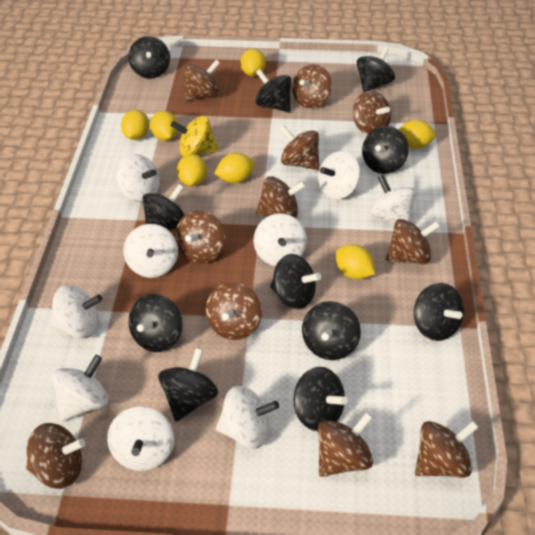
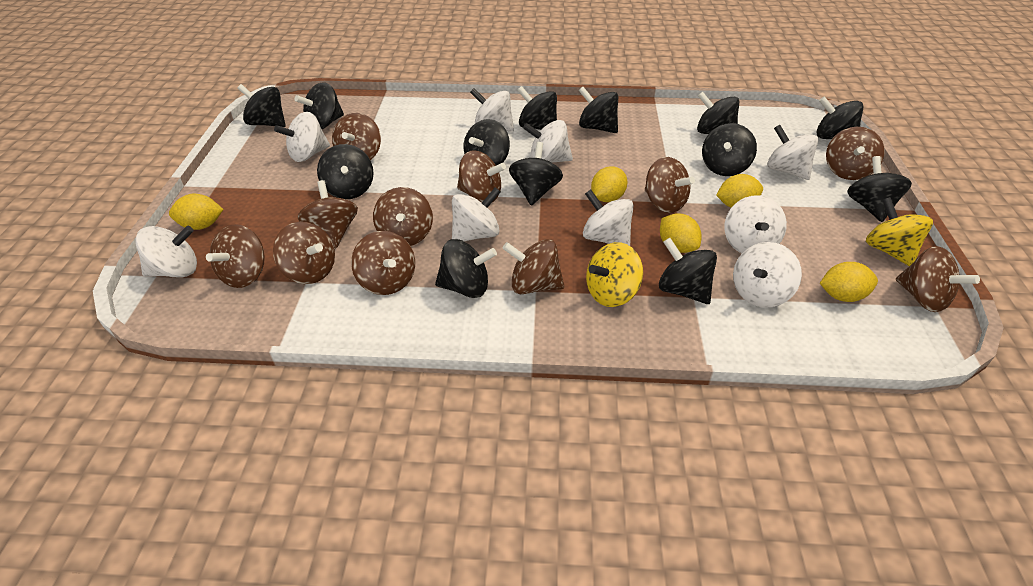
black spinning top: [128,36,170,78] [128,294,183,352] [142,184,185,230] [158,348,218,422] [255,69,291,112] [270,254,321,310] [293,367,348,431] [302,301,361,360] [357,47,395,92] [362,126,409,174] [414,283,464,341] = 11 -> [237,84,286,127] [295,83,344,129] [317,144,374,199] [435,239,497,298] [464,119,510,165] [509,142,563,206] [518,86,557,130] [579,87,618,133] [659,238,717,304] [697,92,739,134] [702,123,757,176] [816,96,864,139] [847,156,912,222] = 13
yellow lemon: [121,110,150,140] [150,111,179,141] [177,154,207,186] [214,153,255,183] [240,49,266,76] [336,244,375,279] [398,120,436,149] = 7 -> [169,194,224,230] [591,166,628,202] [660,213,701,253] [717,174,763,208] [820,262,878,302] = 5
yellow spinning top: [170,116,218,157] = 1 -> [586,242,643,307] [866,197,933,266] = 2

